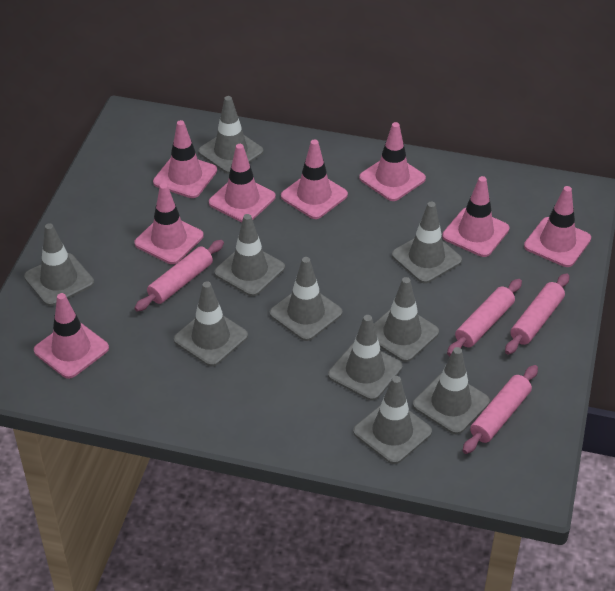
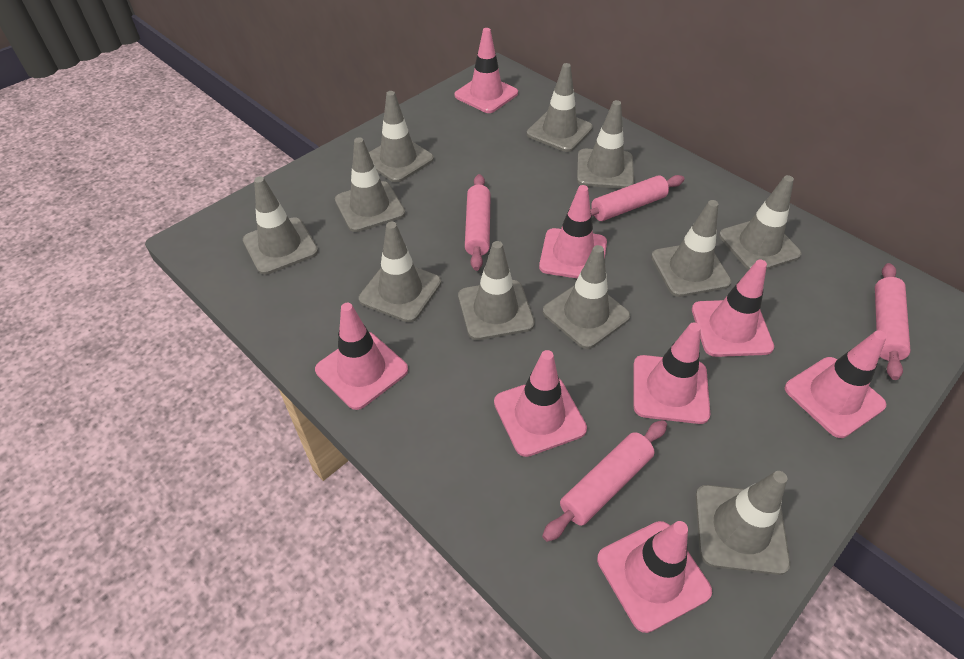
grey traffic cone: [24,223,94,306] [174,281,248,367] [198,96,264,174] [214,214,285,296] [270,257,343,341] [328,315,402,401] [353,376,432,464] [374,277,439,362] [392,201,462,283] [413,347,490,434] = 10 -> [243,176,318,275] [335,137,405,232] [359,222,441,322] [369,91,434,183] [458,241,535,340] [527,63,593,152] [543,245,630,349] [577,100,634,189] [651,200,731,297] [696,471,790,575] [719,175,801,270] = 11

